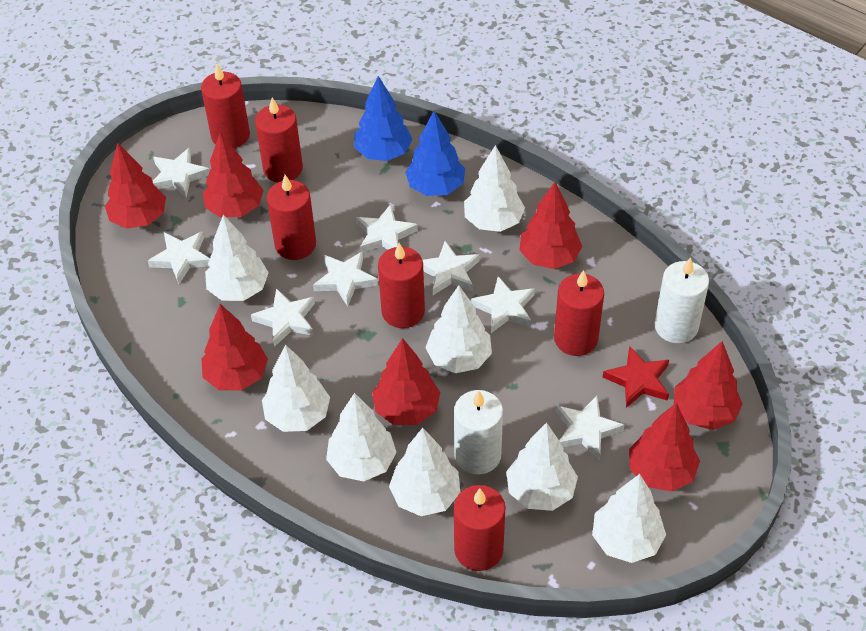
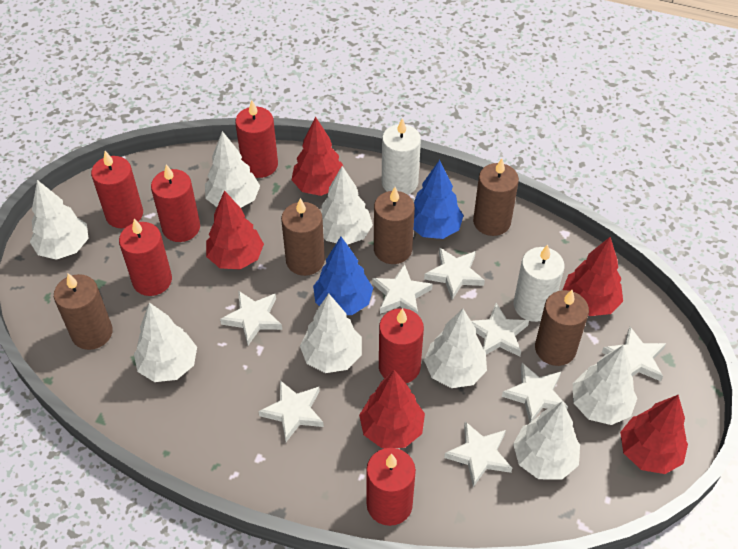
brown candle: none = 0 -> [54,273,113,350] [281,198,325,276] [374,187,415,264] [473,158,519,236] [535,290,589,366] = 5
red star: [603,346,669,408] = 1 -> none = 0
red tree: [105,143,166,229] [201,304,268,390] [203,132,263,218] [372,338,440,425] [519,182,582,269] [629,403,700,491] [674,341,743,430] = 7 -> [206,190,264,270] [292,117,343,196] [359,370,425,448] [563,237,623,316] [620,395,688,474] = 5

